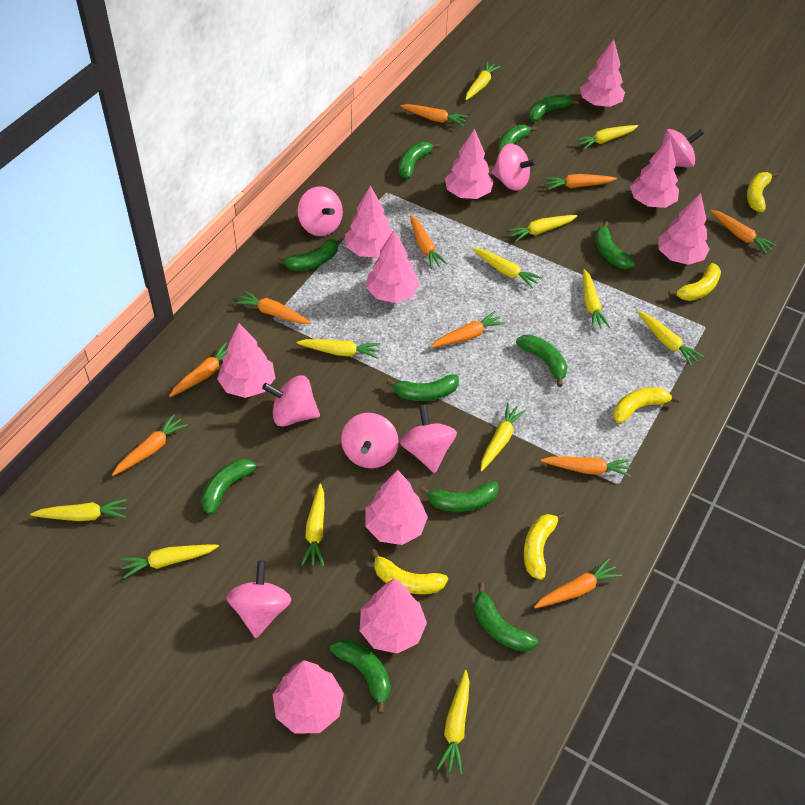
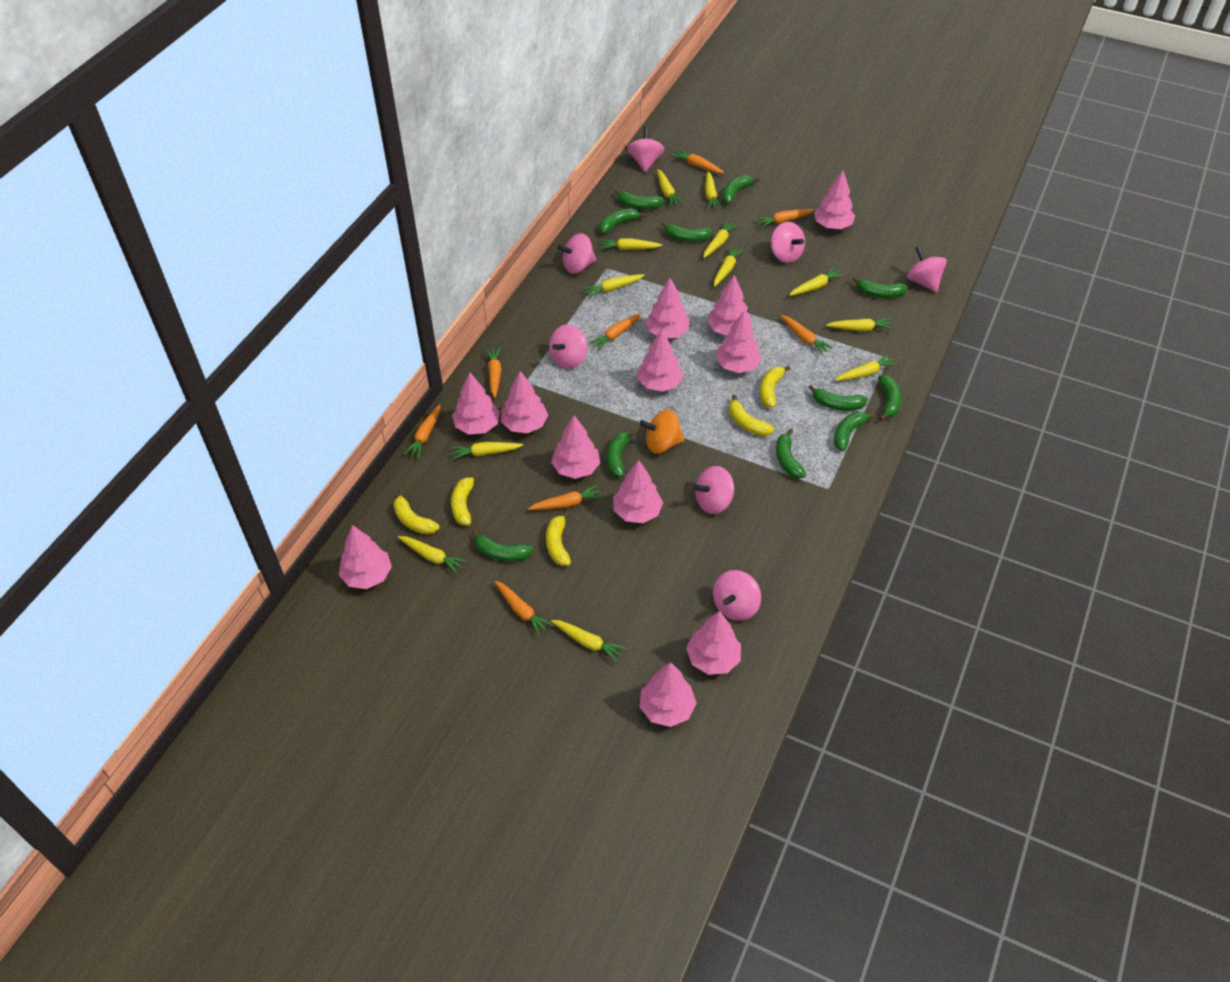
orange carrot: [112,414,188,476] [169,342,228,397] [235,290,311,324] [400,104,468,126] [410,215,448,269] [430,311,505,348] [534,558,622,608] [541,456,631,477] [544,174,617,190] [711,210,777,254] = 10 -> [404,404,440,458] [485,347,501,398] [494,581,553,637] [528,485,603,510] [589,313,641,351] [671,149,724,173] [756,209,814,228] [780,315,833,356] = 8
orange spinning top: none = 0 -> [640,410,684,454] = 1
pink tree: [217,323,275,398] [273,660,344,734] [345,185,392,257] [360,578,427,653] [365,470,428,545] [366,230,420,303] [445,128,494,199] [580,39,625,107] [630,138,679,208] [658,193,709,265] = 10 -> [339,525,392,589] [452,372,500,435] [501,371,548,433] [551,416,600,479] [613,460,663,523] [637,330,683,392] [640,662,696,727] [645,278,690,338] [686,611,741,675] [707,275,752,336] [716,311,761,373] [814,171,855,229] = 12

